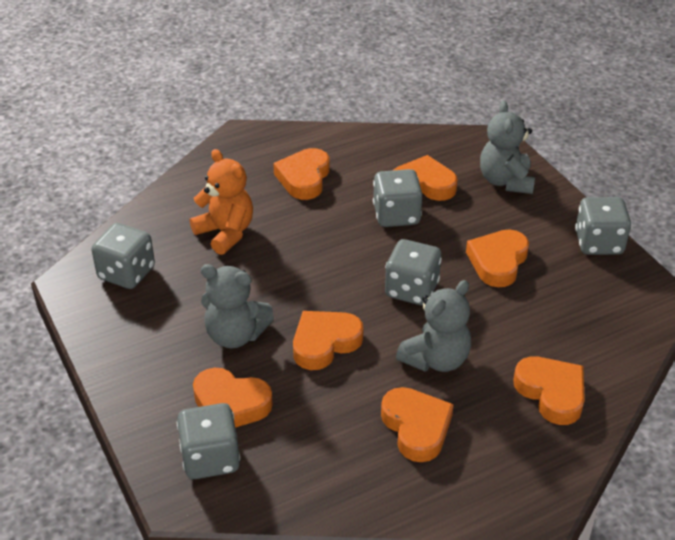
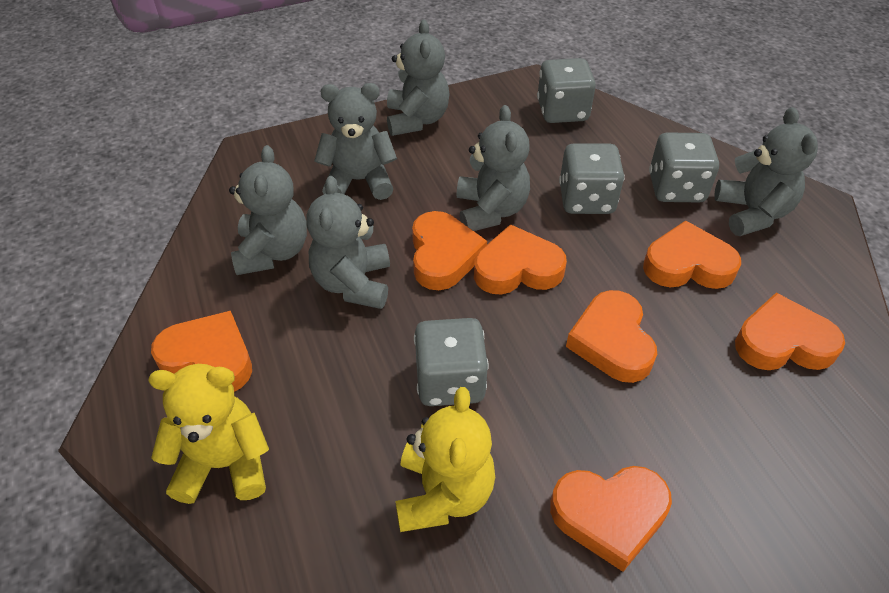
grey dice: [92,223,155,289] [177,403,240,479] [373,169,423,227] [385,239,442,305] [575,197,631,255] = 5 -> [414,318,489,406] [537,58,596,123] [559,143,625,214] [649,132,719,202] = 4
grey teddy bear: [201,264,274,348] [396,280,471,372] [480,101,535,194] = 3 -> [229,145,307,275] [306,176,390,309] [314,83,397,200] [387,20,450,136] [456,105,530,231] [714,107,818,236] = 6
orange teddy bear: [190,149,253,255] = 1 -> none = 0
yellow teddy bear: none = 0 -> [148,364,269,504] [396,387,495,532] = 2

